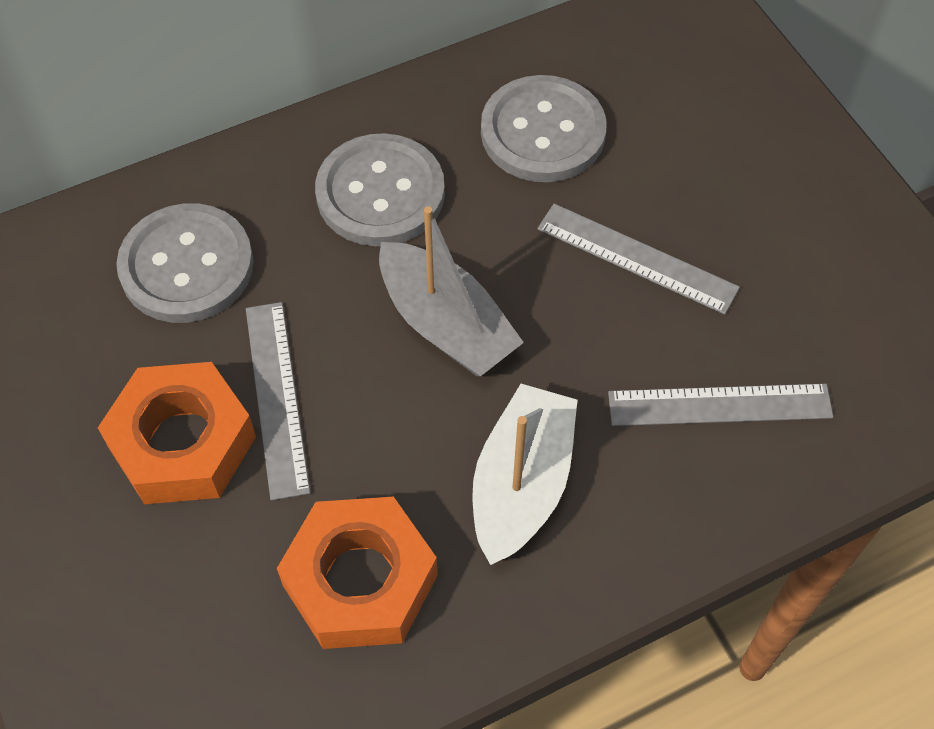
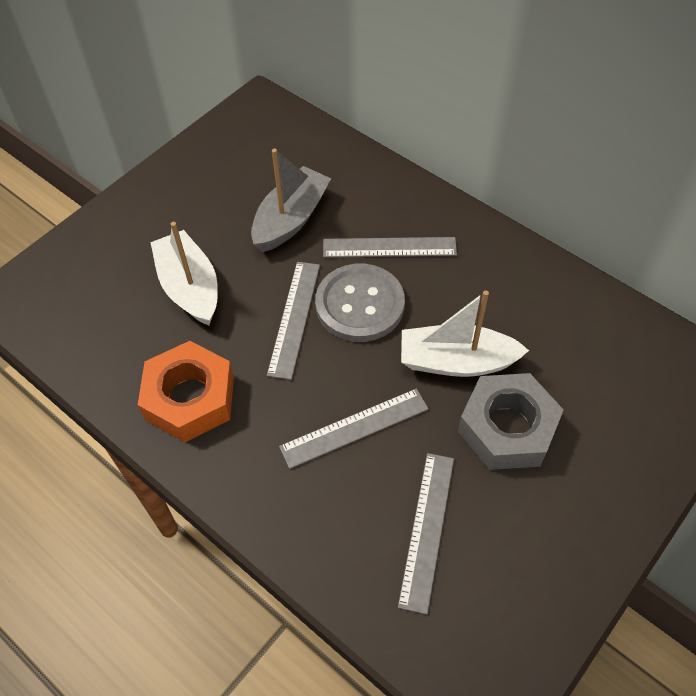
grey button: [116,203,254,323] [315,133,445,246] [481,75,607,182] = 3 -> [315,264,405,342] = 1
grey nut: none = 0 -> [458,373,564,470] = 1
grey ruler: [246,302,310,501] [537,204,740,315] [608,384,833,426] = 3 -> [267,262,320,380] [279,388,429,469] [323,237,457,258] [398,453,454,614] = 4
orange nut: [98,362,256,504] [277,497,438,649] = 2 -> [138,341,234,442] = 1
white boat: [472,384,578,565] = 1 -> [150,222,218,325] [401,290,529,377] = 2

